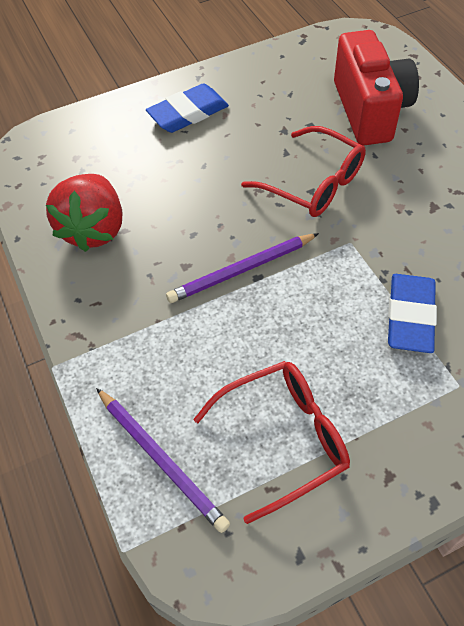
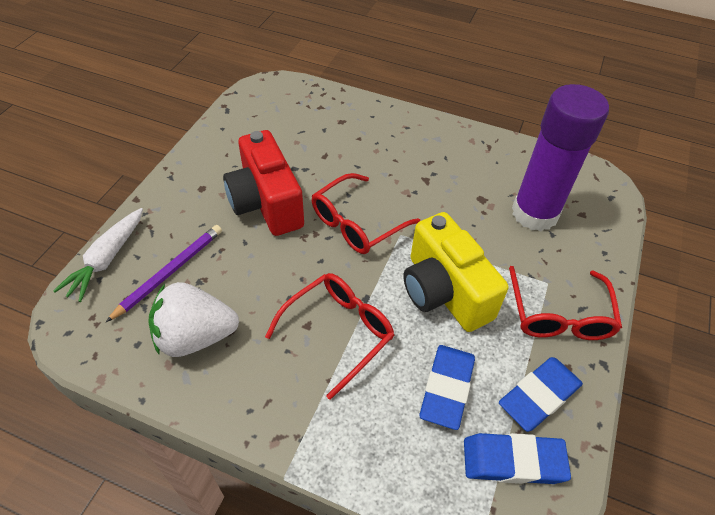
blue eraser: [146,83,229,133] [388,274,437,353] = 2 -> [419,345,475,430] [464,433,571,484] [499,357,583,432] = 3
purple glue stick: none = 0 -> [512,84,609,231] = 1
purple pencil: [96,388,230,533] [166,233,319,303] = 2 -> [106,225,222,322] = 1
red glasses: [193,361,350,524] [241,126,366,217] = 2 -> [265,273,394,400] [312,173,420,254] [509,266,622,340] = 3
red strawberry: [46,174,122,252] = 1 -> none = 0
white carrot: none = 0 -> [53,208,143,302] = 1
white strawberry: none = 0 -> [148,282,239,357] = 1
yellow camera: none = 0 -> [403,212,508,332] = 1

